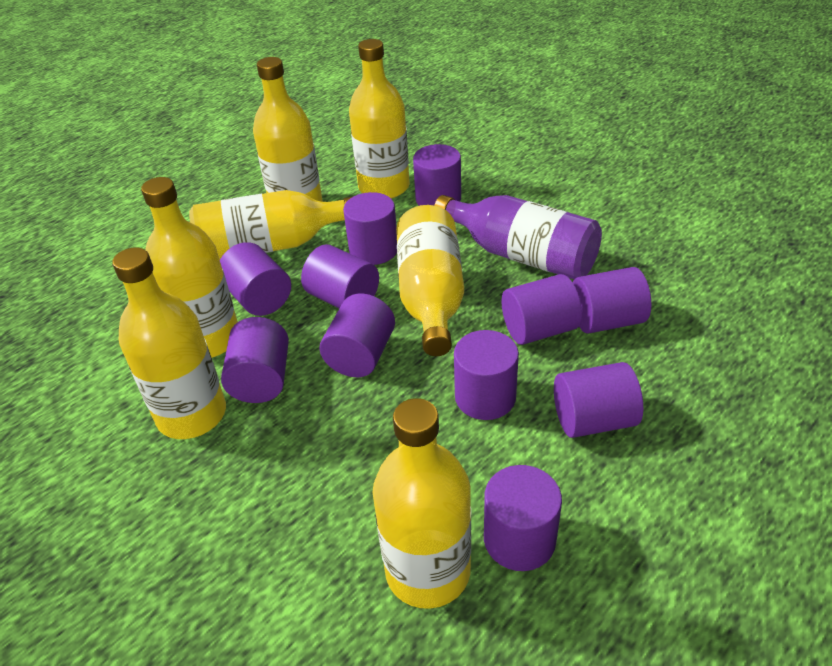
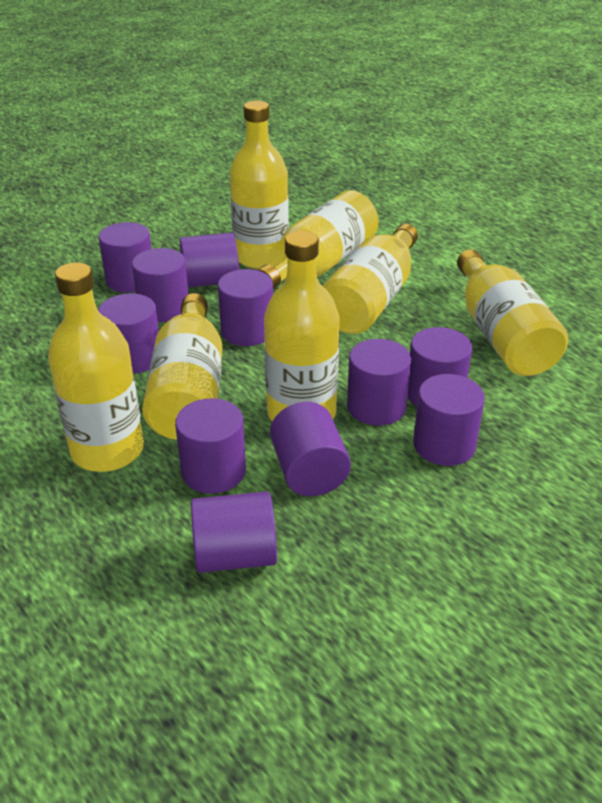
purple bottle: [434,195,602,279] = 1 -> none = 0

